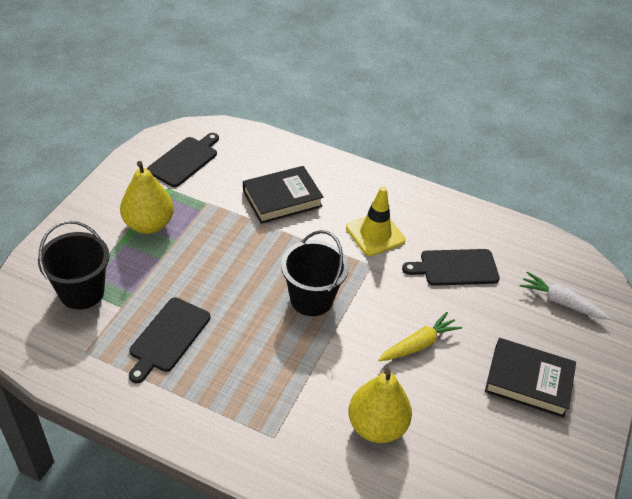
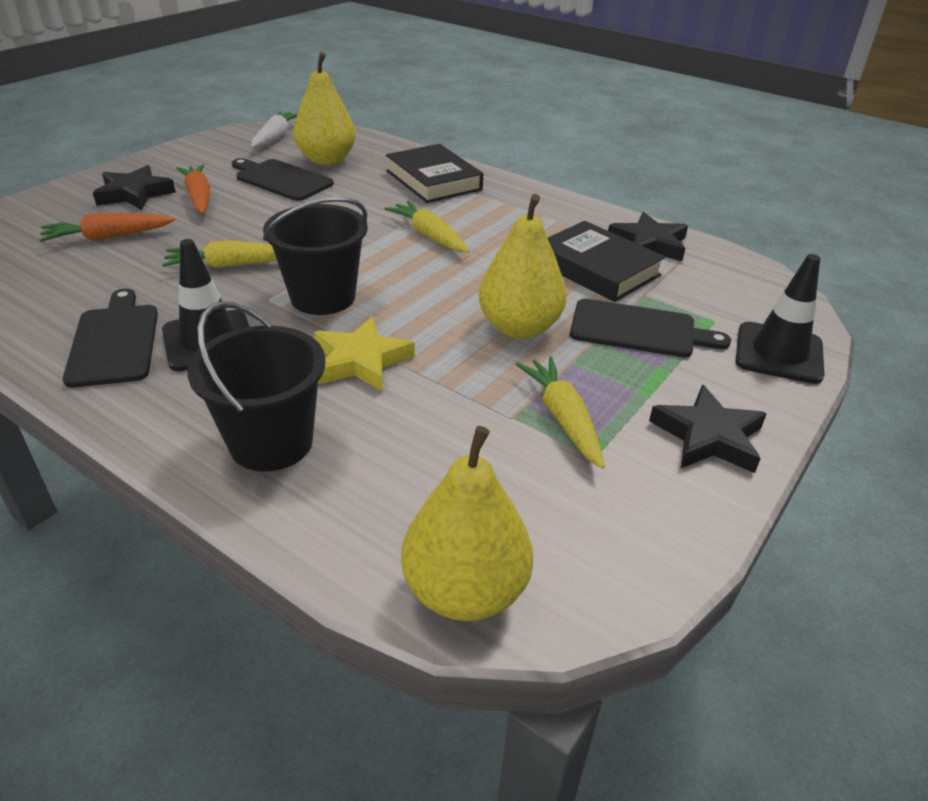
black star: none = 0 -> [93,165,176,210] [608,212,688,261] [649,385,767,473] = 3
black traffic cone: none = 0 -> [162,239,249,371] [736,254,824,384] = 2
orange carrot: none = 0 -> [39,213,175,242] [176,164,210,214] = 2
yellow carrot: [378,312,462,361] = 1 -> [162,241,277,268] [385,201,469,253] [516,357,605,469] = 3
yellow pear: [120,161,174,234] [348,368,412,443] = 2 -> [293,52,356,165] [401,426,533,621] [479,194,567,339] = 3
yellow star: none = 0 -> [314,317,415,392] = 1
yellow traffic cone: [346,186,406,256] = 1 -> none = 0

